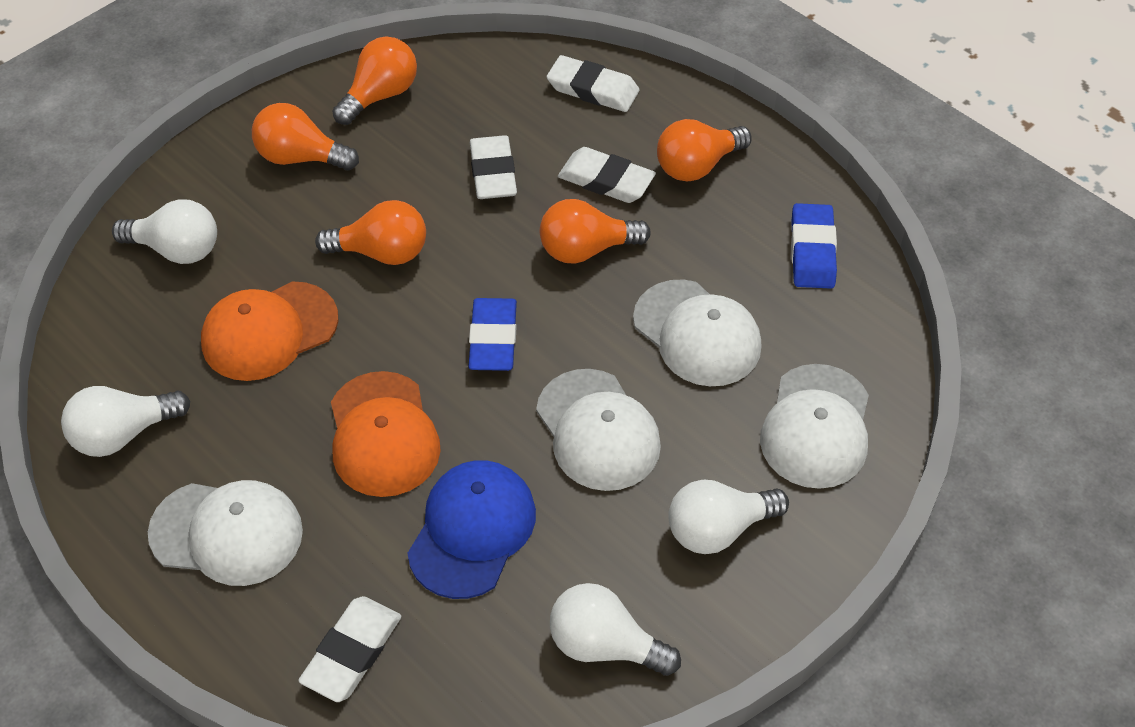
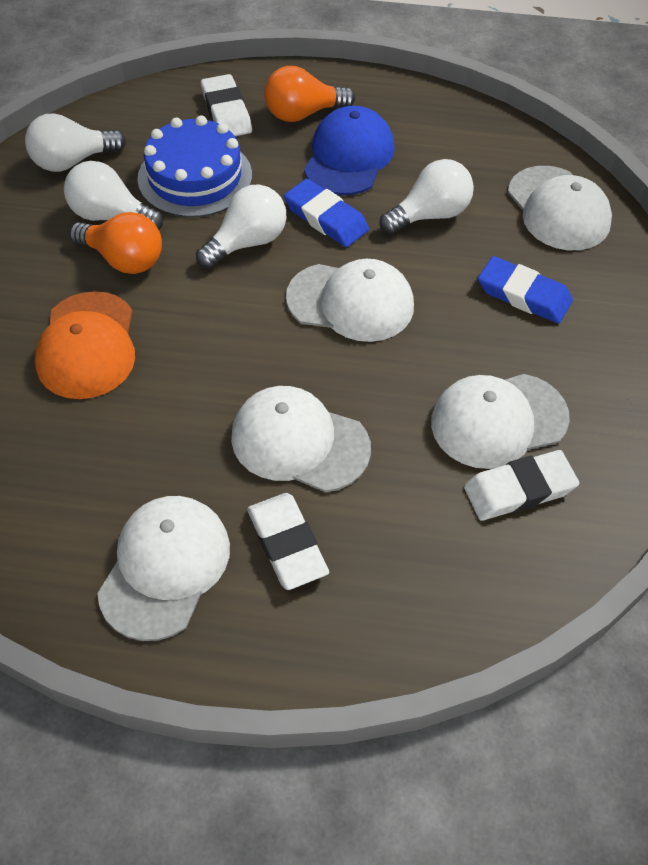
blue cake: none = 0 -> [137,116,252,218] = 1
orange cap: [201,281,339,381] [331,371,440,497] = 2 -> [35,291,135,399] = 1
orange light bulb: [252,103,359,170] [315,200,426,265] [332,37,417,125] [540,199,651,264] [657,119,752,182] = 5 -> [69,212,162,274] [264,66,355,122] = 2
white cap: [148,480,303,586] [536,369,661,491] [633,279,762,386] [760,364,869,489] = 4 -> [97,496,230,641] [231,386,371,492] [286,259,414,342] [431,374,570,469] [508,166,612,250] = 5
white eraser: [298,596,402,702] [470,135,517,199] [547,55,639,112] [558,147,656,203] = 4 -> [201,74,252,136] [247,493,329,590] [464,450,579,521] = 3

